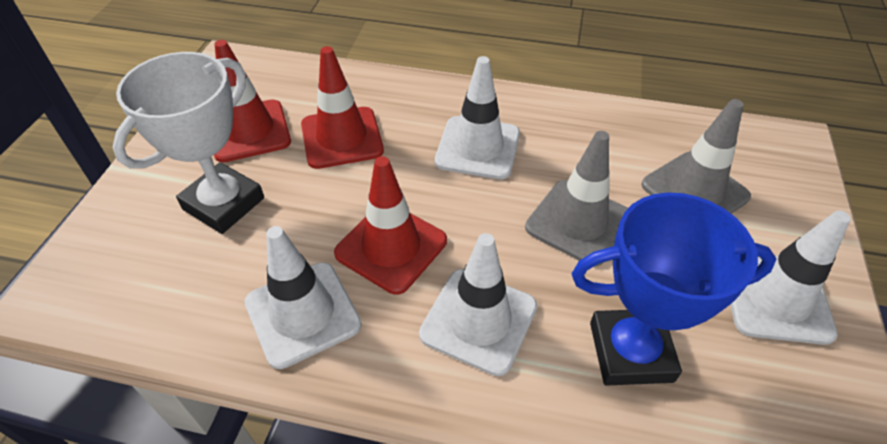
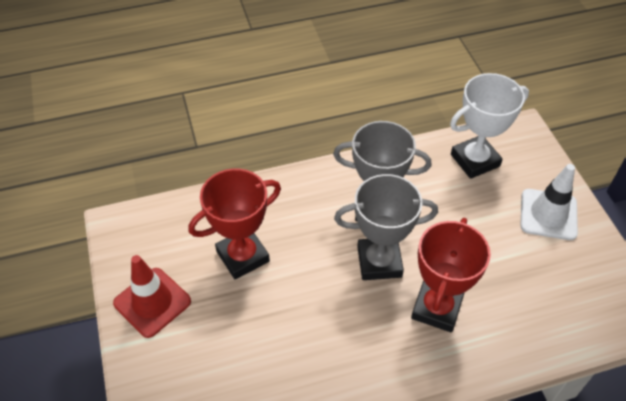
blue trophy: [572,192,776,386] = 1 -> none = 0
grey traffic cone: [525,131,628,266] [641,99,751,214] = 2 -> none = 0
grey trophy: none = 0 -> [333,121,432,221] [334,174,438,280] = 2
red traffic cone: [214,40,291,162] [301,46,384,169] [334,156,447,295] = 3 -> [113,255,191,338] = 1
red trophy: none = 0 -> [188,169,281,279] [411,218,491,332] = 2
white traffic cone: [245,226,362,369] [419,233,537,376] [435,56,520,179] [730,210,851,345] = 4 -> [520,164,578,240] = 1

